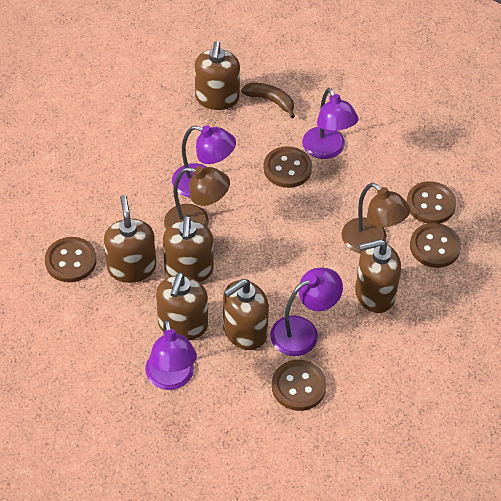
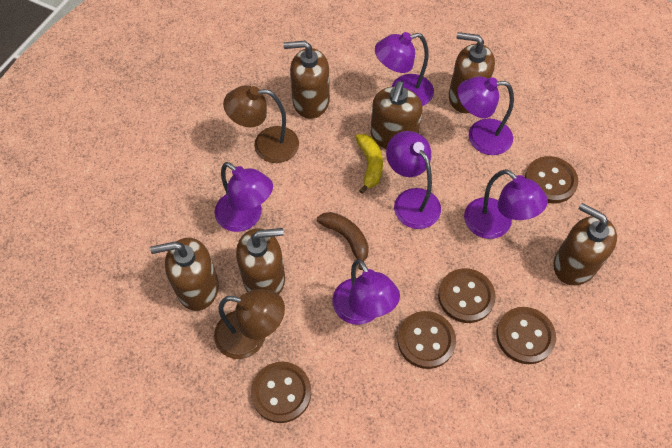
purple lamp: [145,319,197,390] [172,125,236,197] [270,268,343,356] [302,88,358,159] = 4 -> [214,162,273,232] [332,259,400,325] [375,32,434,106] [386,131,441,229] [457,76,514,155] [464,169,548,239] = 6
yellow banana: none = 0 -> [355,134,383,194] = 1

